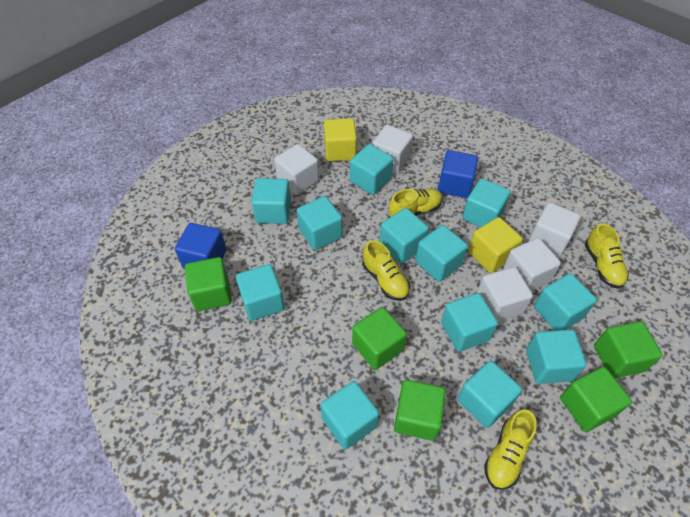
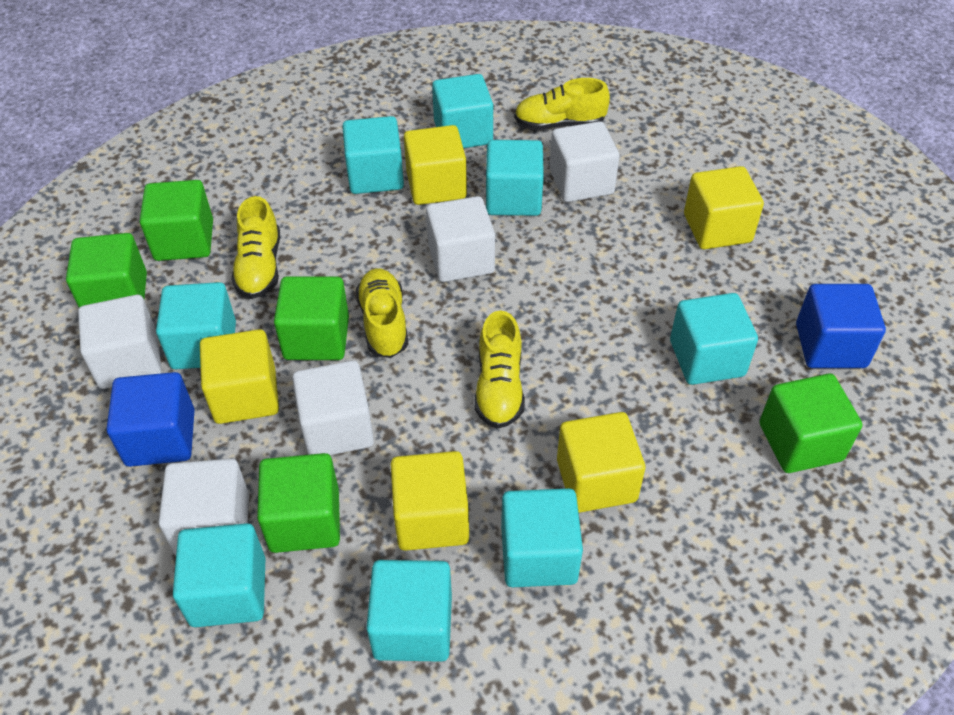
turquoise cube: [236,264,285,321] [251,178,291,224] [297,196,342,250] [321,381,379,449] [350,144,394,195] [379,208,429,264] [415,225,468,282] [441,293,498,352] [458,361,522,428] [462,178,511,227] [526,329,587,384] [534,273,597,330] = 12 -> [156,282,236,369] [173,523,265,627] [342,116,404,194] [366,560,452,662] [432,74,493,148] [486,140,544,216] [501,488,583,587] [670,293,758,385] = 8
yellow cube: [324,118,357,161] [468,217,523,273] = 2 -> [200,329,279,424] [391,451,469,551] [404,125,467,205] [557,412,645,513] [684,166,764,249] = 5

